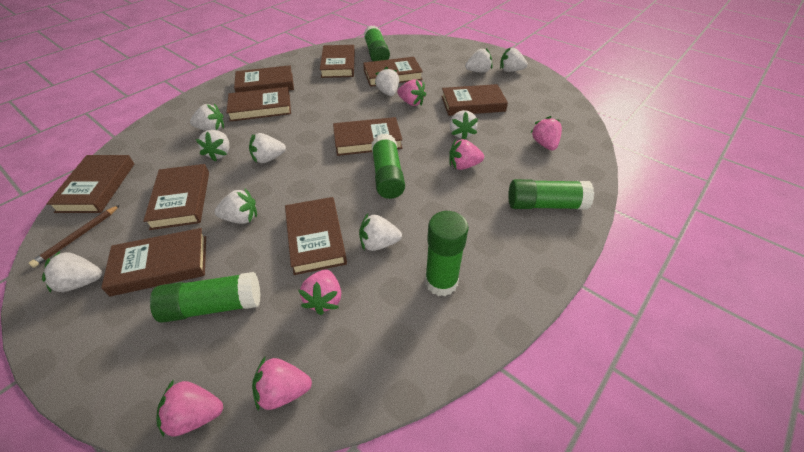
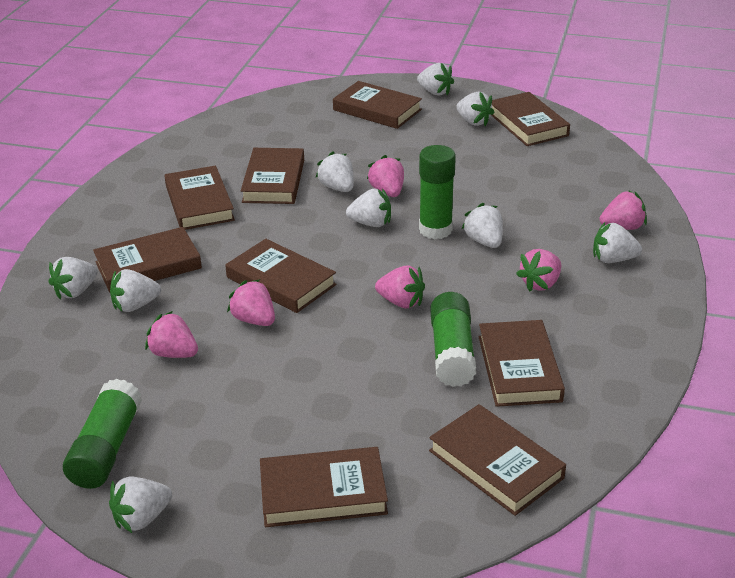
brown book: [46,155,134,213] [101,228,206,297] [143,164,209,230] [226,87,291,122] [234,65,294,92] [285,197,347,275] [320,45,355,78] [333,117,402,156] [363,57,423,87] [441,84,508,116] = 10 -> [93,227,202,293] [164,166,235,230] [225,239,336,313] [241,148,304,204] [260,447,388,527] [333,81,422,129] [429,404,566,516] [479,320,565,407] [491,92,570,146] = 9
brown pencil: [29,205,120,268] = 1 -> none = 0
green glue stick: [150,272,260,323] [364,26,390,61] [371,134,405,199] [425,211,469,296] [508,179,594,210] = 5 -> [63,379,142,489] [419,145,456,239] [430,292,476,387] = 3
white strawberry: [42,251,102,293] [190,104,224,131] [196,130,230,162] [215,188,257,224] [249,133,286,163] [359,214,402,251] [375,67,399,96] [450,110,478,139] [465,48,492,73] [500,47,528,72] = 10 -> [49,257,98,299] [109,477,172,533] [110,269,161,312] [316,151,354,192] [346,189,391,227] [417,63,454,96] [456,92,494,126] [462,203,503,248] [593,222,642,263] = 9

